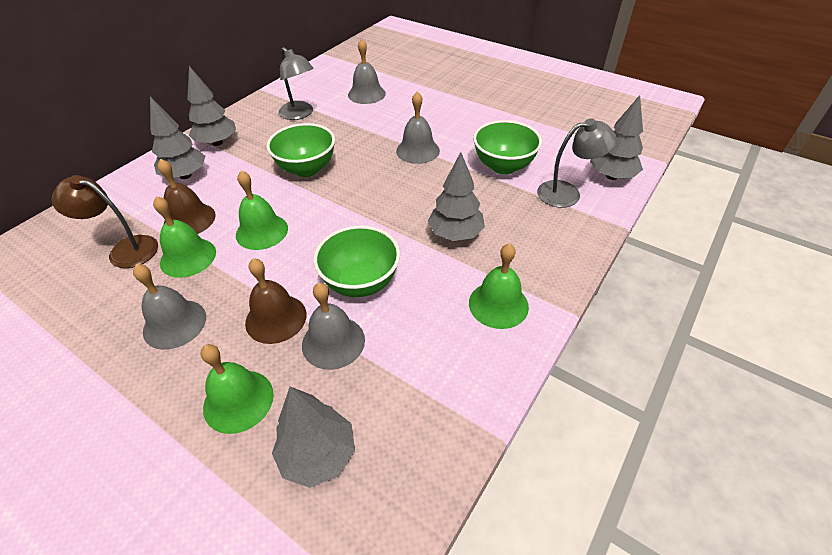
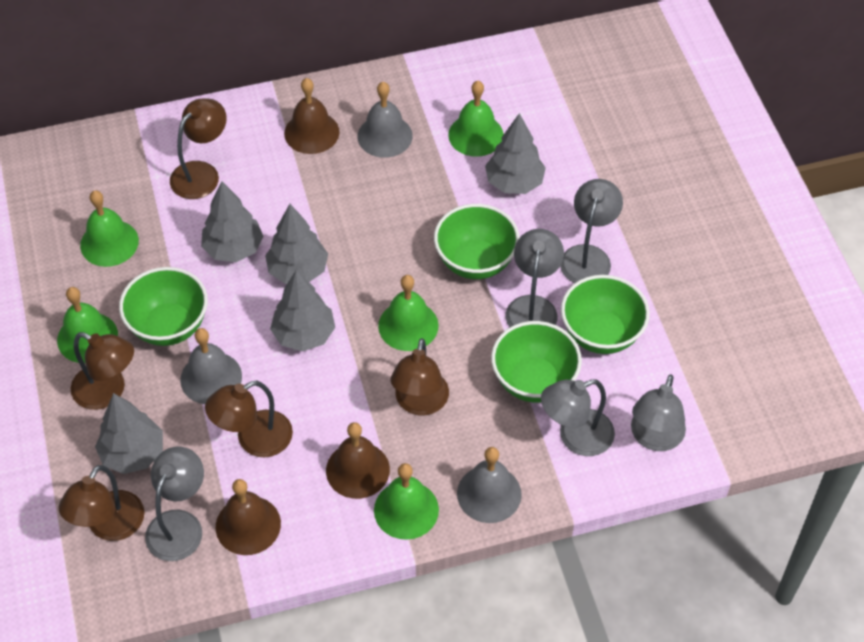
brown bell: [158,159,216,234] [245,258,306,344] = 2 -> [216,479,281,555] [284,78,339,154] [326,422,390,499] = 3
brown lamp: [52,175,158,268] = 1 -> [59,465,144,541] [71,332,134,410] [170,98,227,199] [205,381,293,457] [390,338,449,416] = 5
green bell: [153,196,216,278] [201,344,274,434] [236,170,288,250] [469,243,529,329] = 4 -> [57,287,118,363] [80,190,139,267] [374,463,439,540] [378,275,439,351] [448,81,504,157] = 5
green bowl: [266,123,335,177] [313,226,400,297] [473,120,542,174] = 3 -> [119,267,208,346] [434,204,519,279] [491,321,582,403] [561,275,650,354] = 4
grey bell: [133,264,206,350] [302,283,365,370] [348,39,386,104] [396,92,440,164] = 4 -> [180,328,242,404] [357,82,413,158] [457,447,522,523] = 3
grey lamp: [279,47,314,120] [537,118,617,208] = 2 -> [145,446,204,561] [506,229,564,327] [541,379,615,456] [560,179,623,283] [631,374,686,451] = 5

